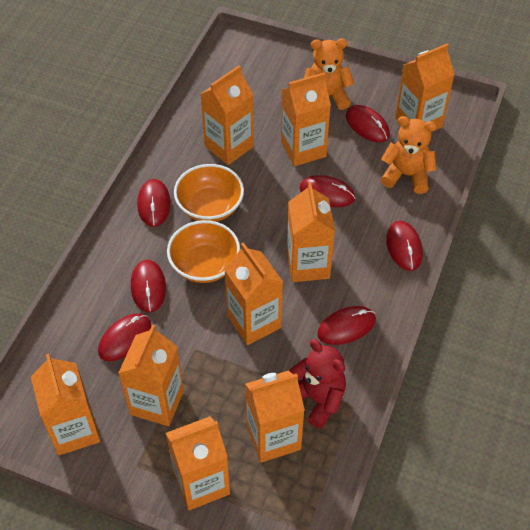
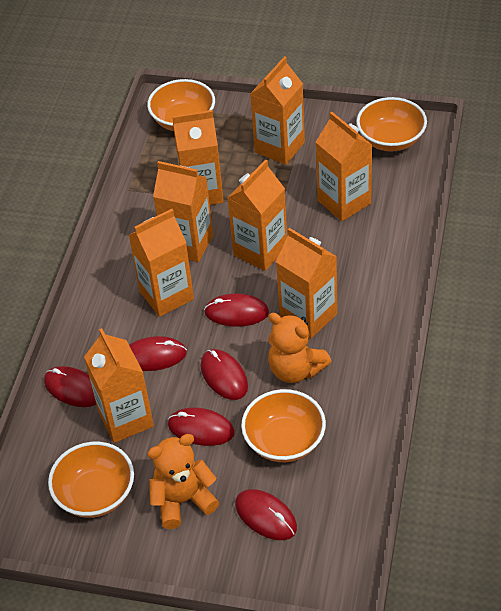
orange bowl: [167,220,240,283] [174,164,244,222] = 2 -> [48,442,134,518] [147,79,215,131] [241,389,326,462] [357,97,427,151] = 4
orange carton: [31,354,100,455] [119,325,184,426] [165,416,230,510] [201,65,254,165] [224,242,283,345] [245,370,305,463] [281,73,331,166] [287,182,335,282] [395,44,455,130] = 9 -> [84,328,154,443] [129,209,194,317] [153,161,213,262] [172,110,224,205] [228,159,287,271] [250,56,305,165] [276,228,337,338] [316,112,372,221] = 8
red mouse: [98,313,151,361] [131,260,166,313] [137,179,171,227] [299,175,356,207] [317,306,376,345] [346,105,390,142] [386,221,423,271] = 7 -> [44,366,96,407] [129,336,187,371] [168,408,235,446] [200,349,248,400] [204,293,269,327] [235,489,297,540] = 6
red teddy bear: [289,339,346,429] = 1 -> none = 0

